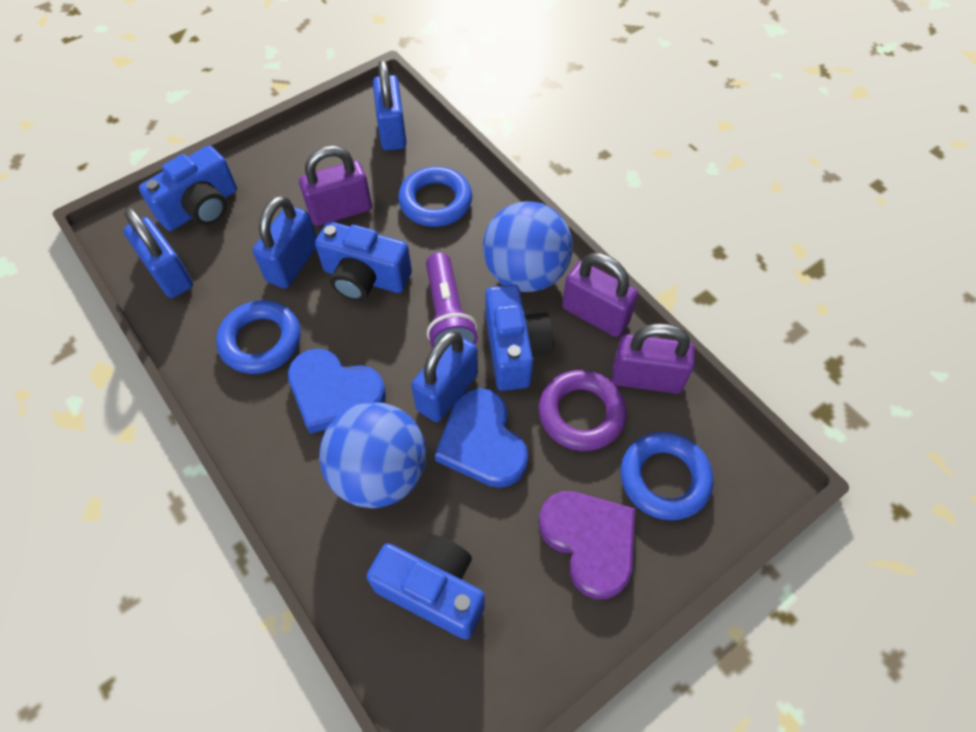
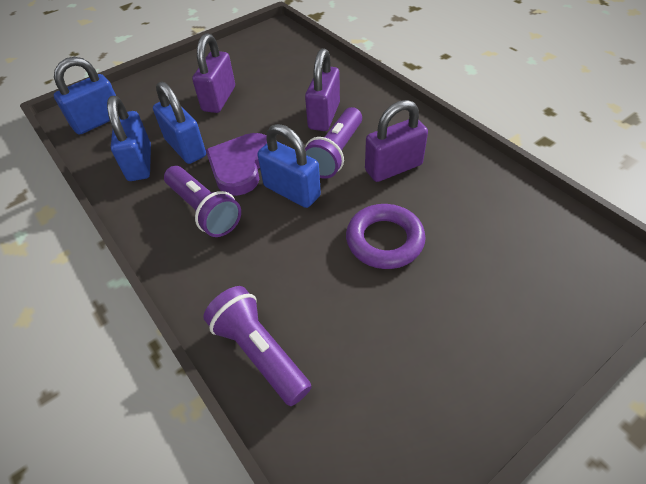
blue ball: [319,402,426,508] [483,201,573,292] = 2 -> none = 0
blue camera: [139,145,237,231] [315,221,412,301] [367,535,485,640] [485,285,554,391] = 4 -> none = 0
blue heart: [288,349,386,434] [435,388,528,488] = 2 -> none = 0
blue ring: [216,300,301,374] [398,166,472,227] [620,432,713,520] = 3 -> none = 0
purple flashlight: [426,252,478,348] = 1 -> [164,166,241,237] [203,286,312,406] [305,107,362,179] = 3

